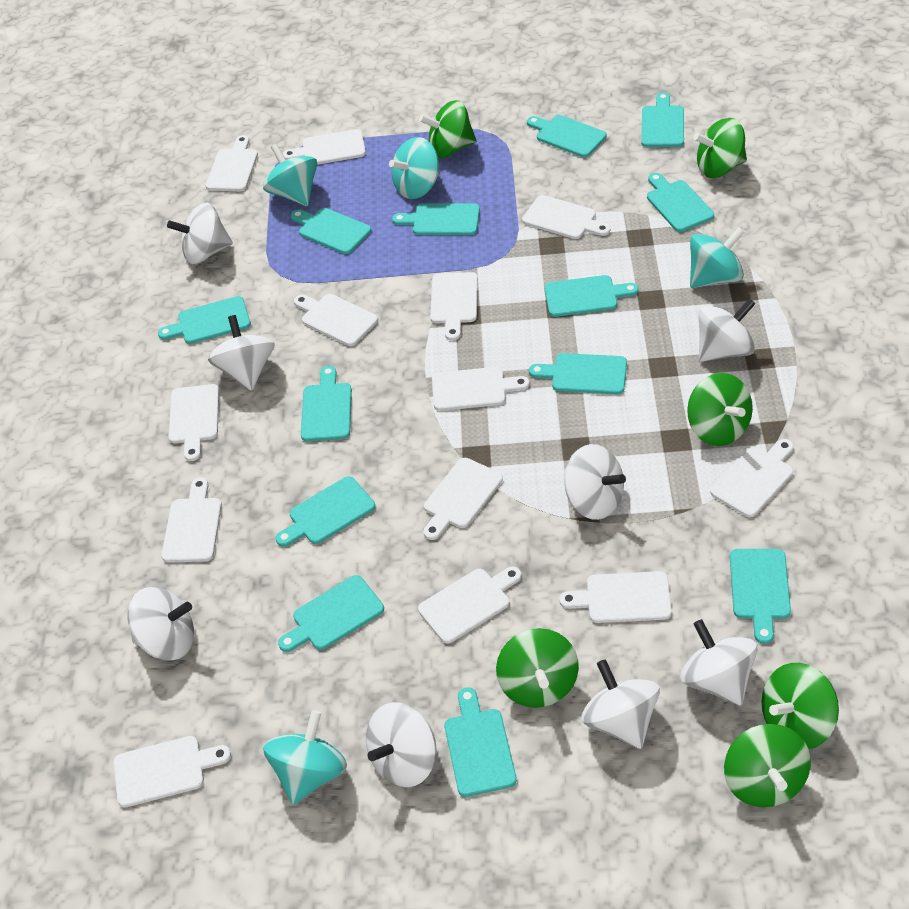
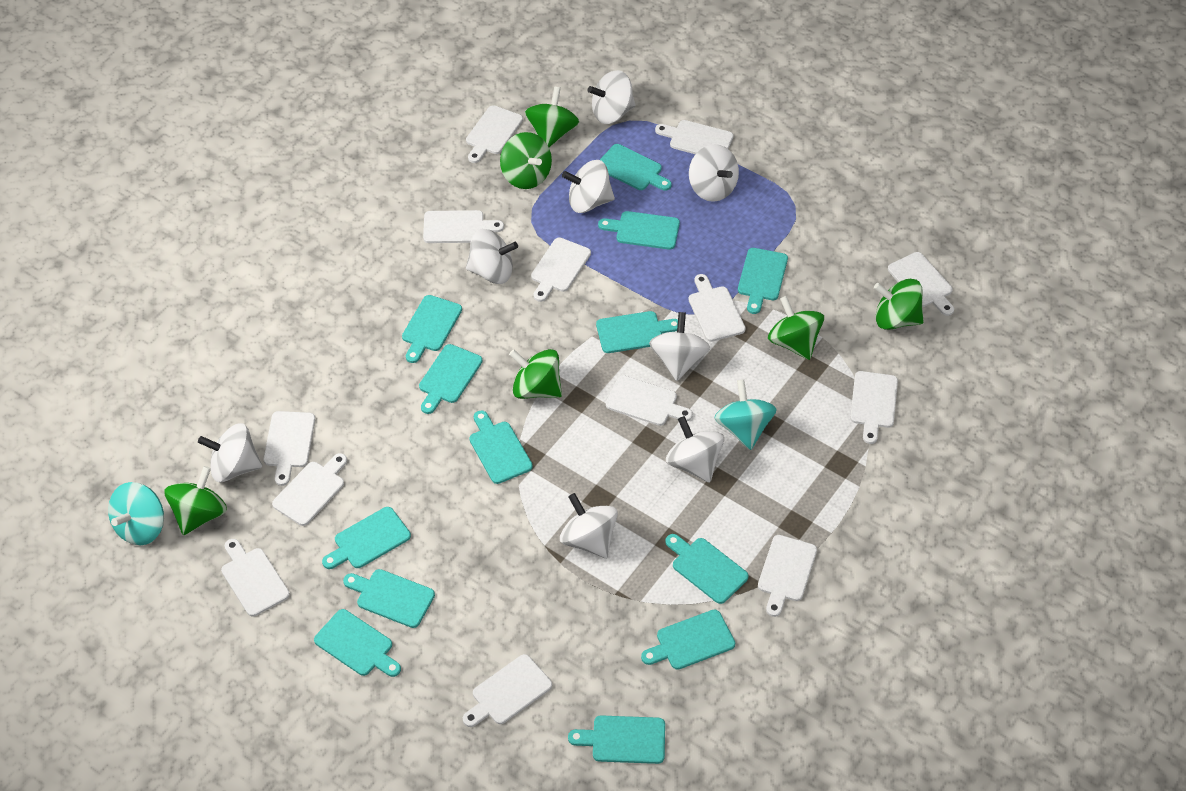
turquoise spinning top: [263,144,317,206] [263,710,347,805] [389,137,440,199] [690,227,744,288] = 4 -> [108,482,164,545] [714,379,777,450] = 2

